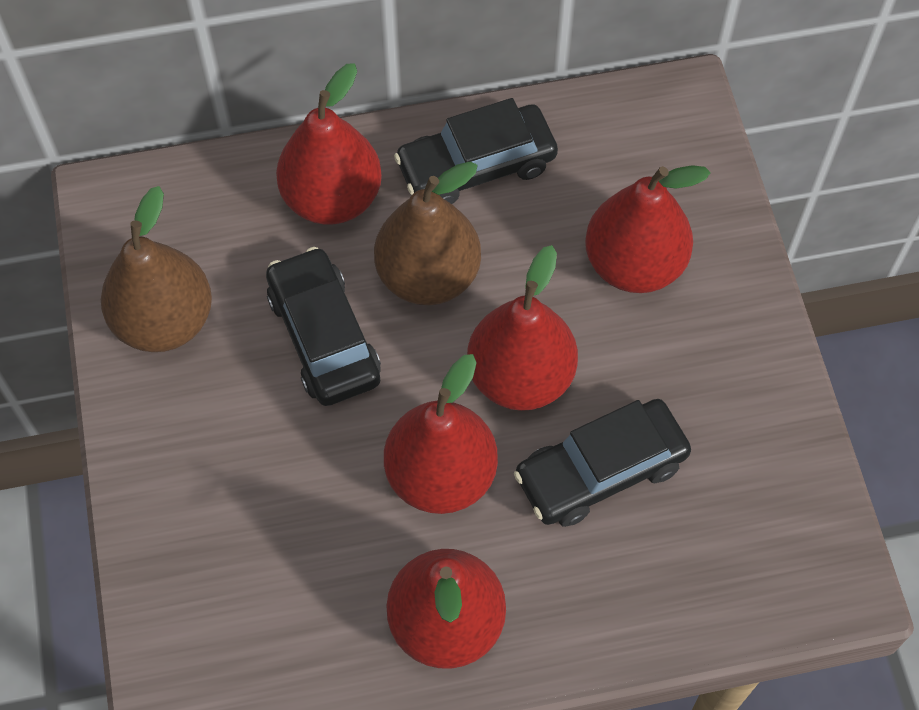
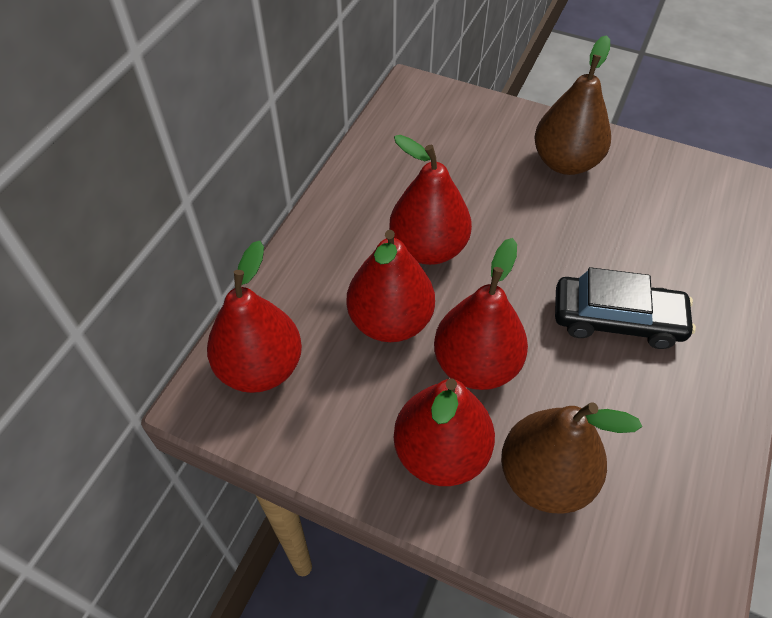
black car: [266,247,381,406] [394,98,558,204] [514,399,691,527] = 3 -> [555,267,696,349] = 1

